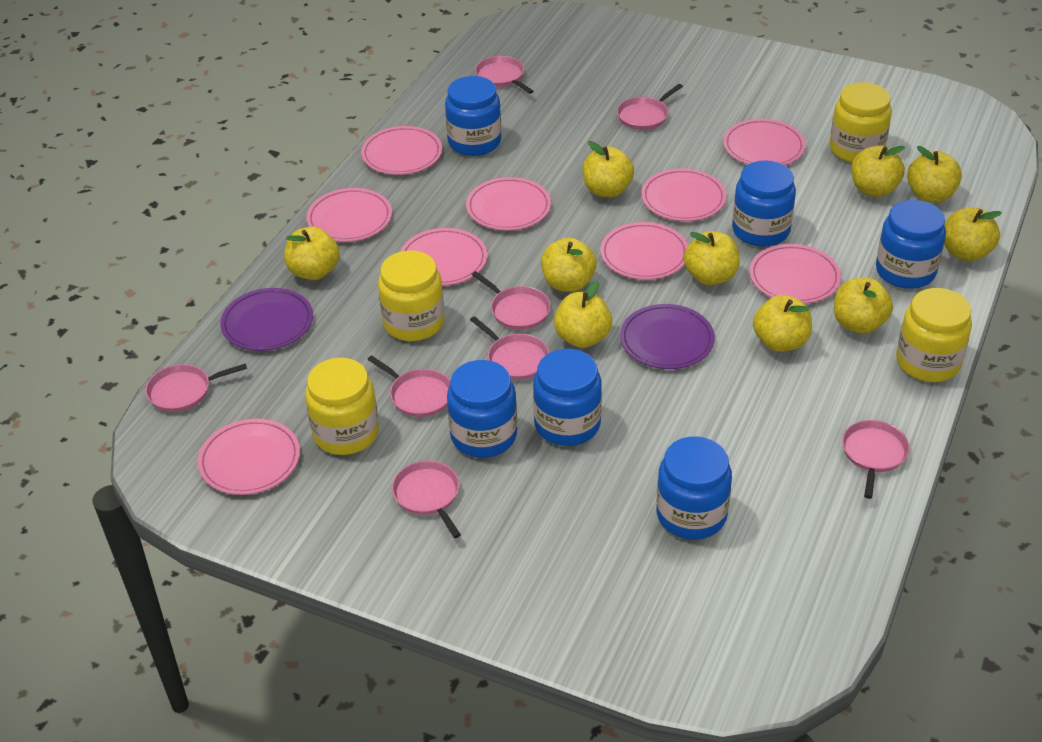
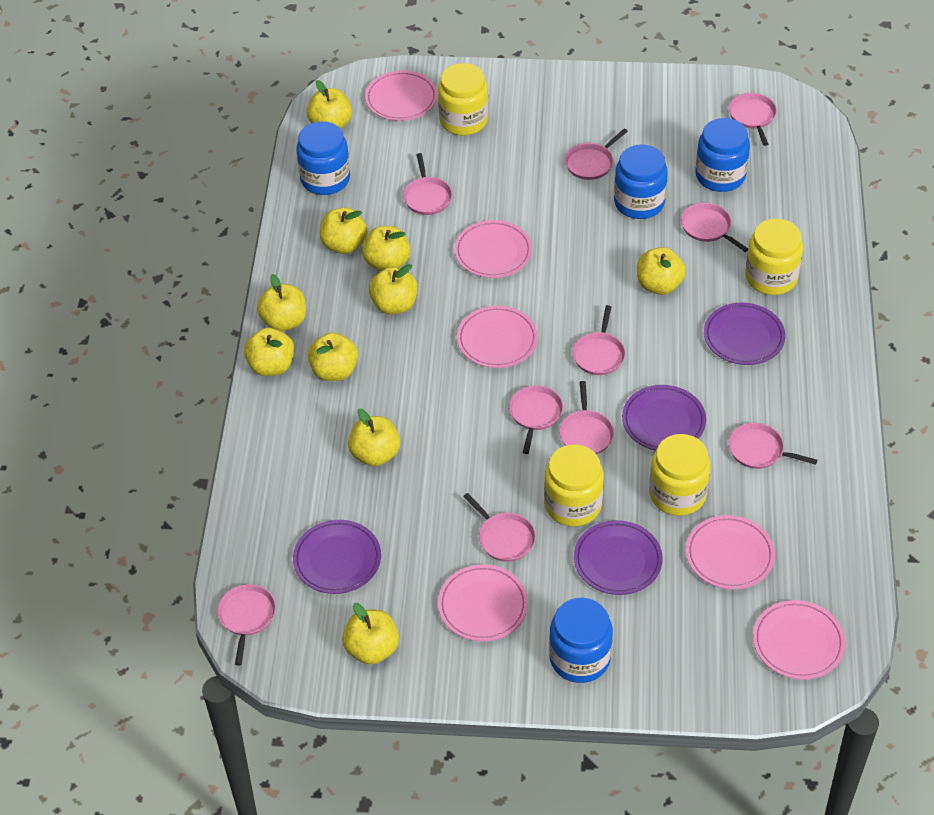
blue jar: [445,76,501,156] [447,360,517,458] [533,349,602,446] [656,436,732,540] [732,161,796,247] [876,200,946,289] = 6 -> [296,121,350,195] [549,597,613,683] [614,144,668,219] [695,118,750,192] = 4
pink pan: [145,363,247,412] [367,355,450,417] [392,461,461,538] [470,316,549,380] [472,271,551,330] [475,56,534,94] [617,84,683,130] [842,420,910,499] = 8 -> [218,584,276,665] [403,153,452,215] [463,493,536,562] [509,385,563,454] [559,381,614,454] [565,129,628,180] [573,305,626,375] [681,203,748,252] [729,93,777,146] [729,423,818,469] = 10
pink plate: [198,419,300,495] [306,188,392,242] [361,126,442,175] [400,228,487,286] [466,177,551,230] [600,222,688,280] [641,168,727,221] [723,119,806,165] [750,244,841,304] = 9 -> [365,70,438,121] [438,564,528,642] [454,220,532,278] [457,306,538,368] [686,515,775,590] [753,600,845,680] = 6
purple plate: [220,288,313,351] [620,304,715,369] = 2 -> [293,520,381,594] [574,520,663,595] [622,385,706,451] [704,303,785,365] = 4

